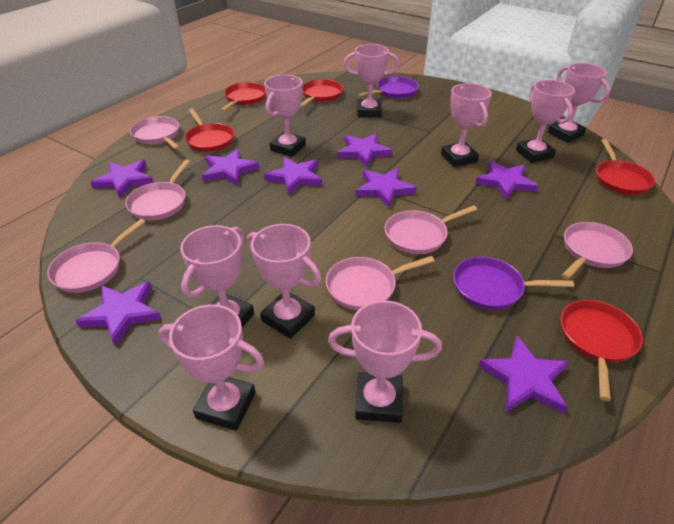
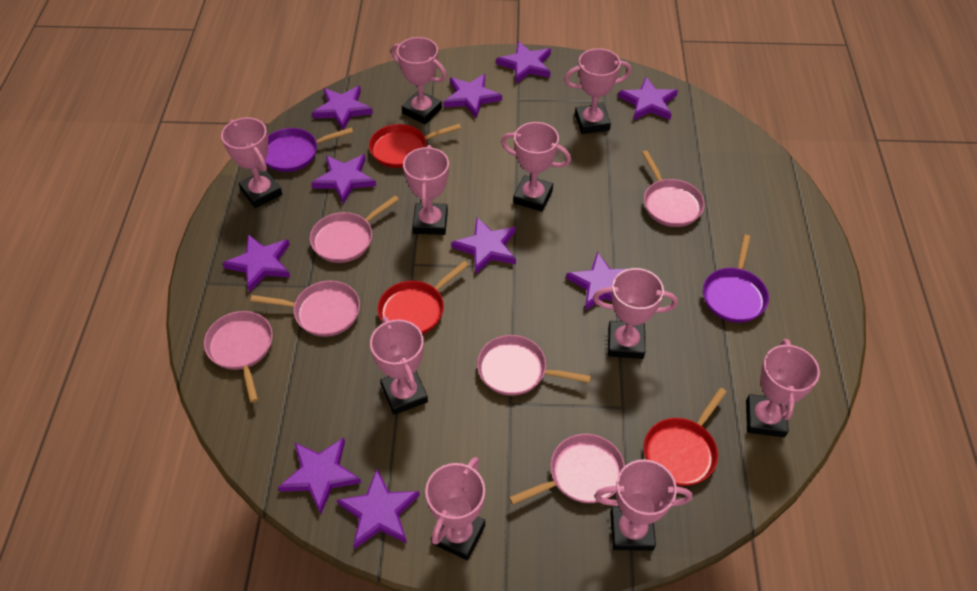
pink trophy: [159,304,264,431] [180,225,254,328] [247,224,321,339] [264,75,306,157] [328,301,442,423] [343,44,399,117] [441,83,492,167] [516,80,575,163] [548,63,610,143] = 9 -> [221,117,282,208] [370,317,428,415] [391,37,447,124] [403,145,449,235] [425,457,485,560] [501,122,571,212] [564,48,631,134] [593,268,678,359] [594,459,693,551] [746,339,820,437] = 10
purple star: [75,281,161,346] [90,160,154,198] [202,149,259,186] [264,157,322,195] [337,134,392,167] [355,168,416,208] [475,161,539,200] [478,336,569,414] = 8 -> [223,234,290,293] [278,437,361,514] [311,154,376,204] [312,86,373,130] [337,469,420,549] [443,74,502,119] [451,218,516,274] [496,41,551,83] [566,252,626,310] [618,77,678,120] = 10
red pan: [185,109,235,152] [220,82,266,112] [300,79,344,108] [560,300,643,401] [596,139,655,195] = 5 -> [369,124,461,168] [378,261,469,335] [644,387,727,486] = 3

